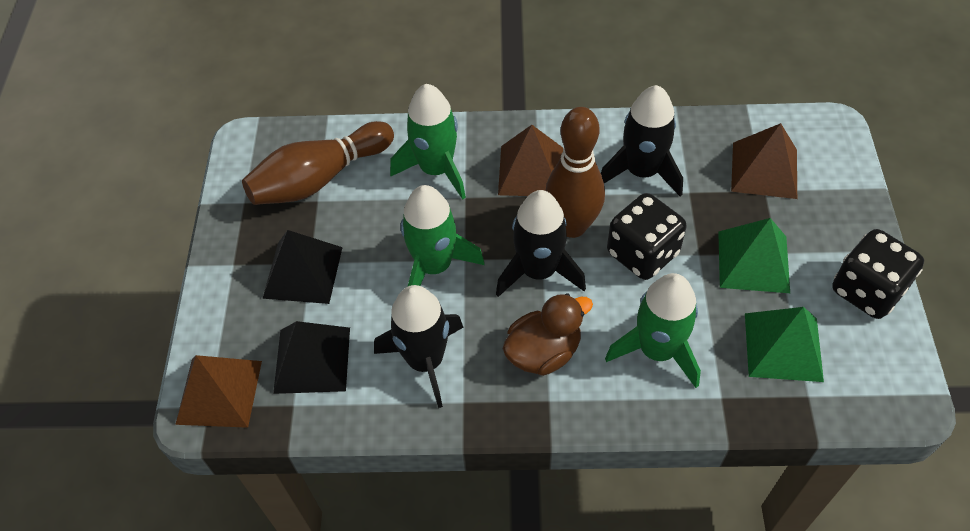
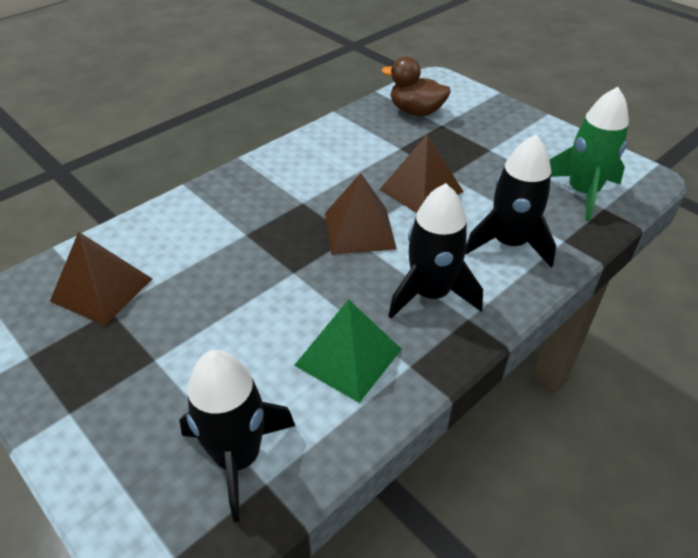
black dice: [607,193,687,280] [832,229,924,319] = 2 -> none = 0
black pyramid: [262,230,343,304] [273,321,350,394] = 2 -> none = 0
brown bowling pin: [242,121,394,205] [545,107,605,238] = 2 -> none = 0
green pyramid: [718,218,790,293] [745,307,824,382] = 2 -> [294,299,402,403] = 1
green rocket: [390,84,466,200] [401,185,485,287] [605,273,701,388] = 3 -> [550,87,629,221] = 1

